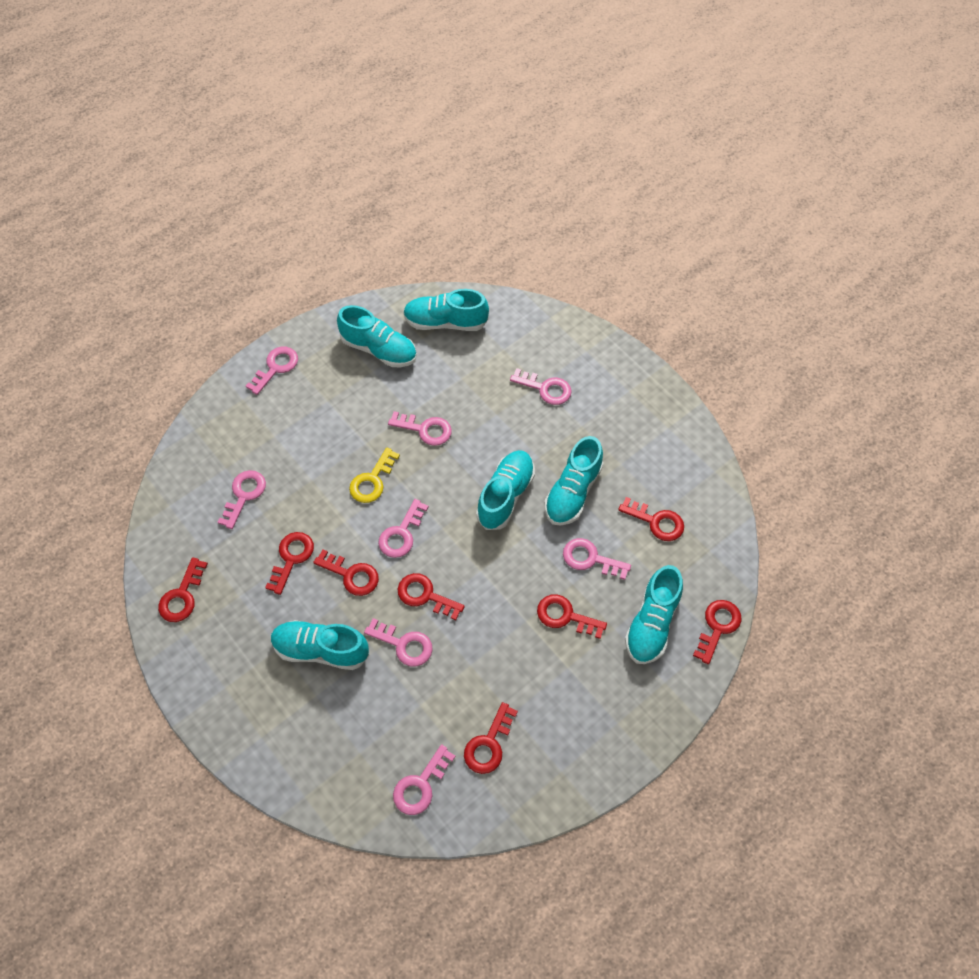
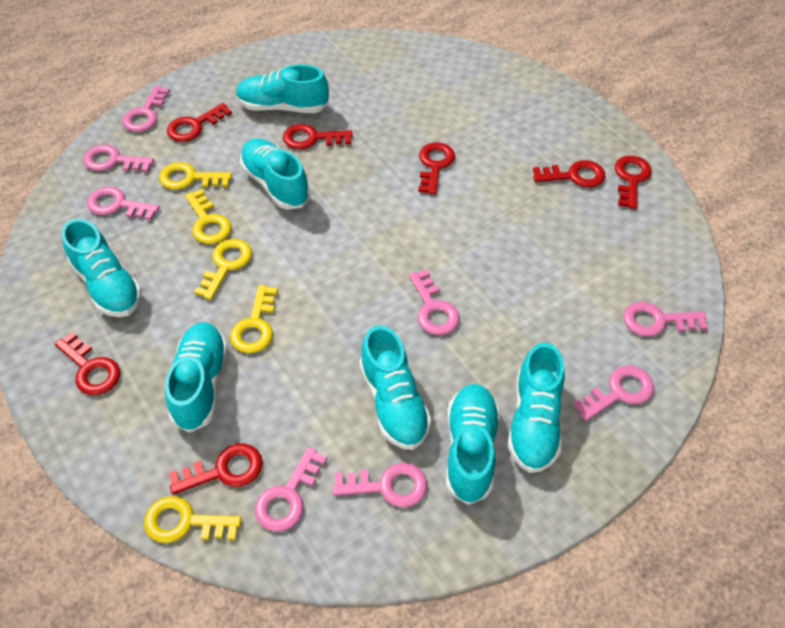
red key: [158,557,208,622] [265,532,314,595] [313,550,379,596] [398,573,465,620] [464,702,518,774] [537,594,607,639] [618,497,684,541] [693,600,741,664] = 8 -> [55,332,120,395] [167,103,232,142] [169,443,263,495] [283,124,353,149] [418,142,455,195] [533,160,605,188] [615,156,652,209] = 7
turquoise shoe: [271,620,369,670] [337,305,417,367] [403,289,489,331] [476,450,535,530] [545,436,603,526] [625,565,683,664] = 6 -> [61,219,142,317] [165,322,228,433] [236,64,329,113] [240,139,310,210] [359,325,432,450] [446,384,500,505] [508,343,565,473] = 7
yellow key: [349,447,400,503] = 1 -> [144,496,242,543] [159,162,232,190] [185,189,231,244] [194,239,252,300] [230,285,278,353] = 5

